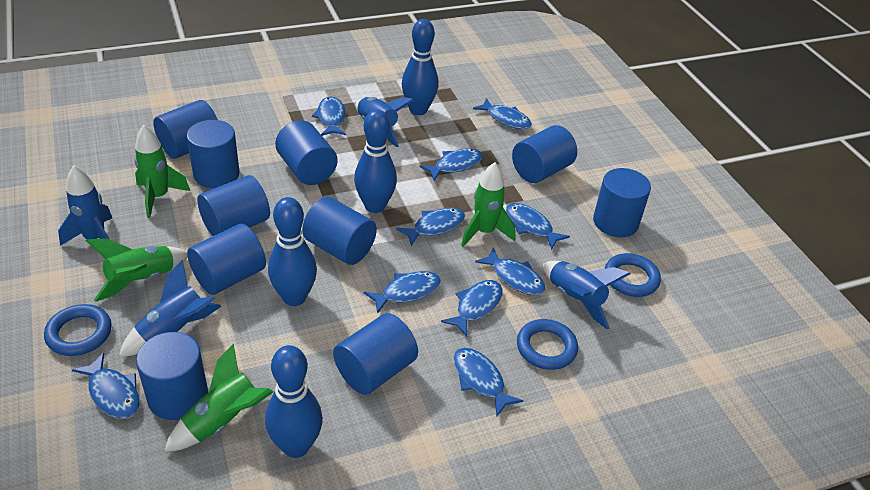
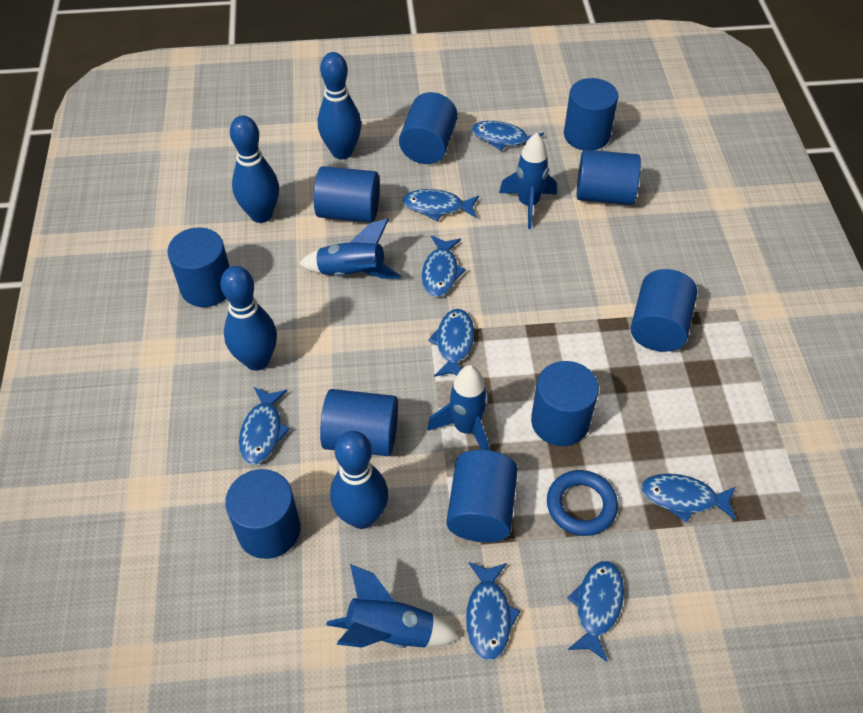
blue fish: [72,353,140,419] [312,96,346,136] [364,271,441,314] [396,208,465,246] [420,149,483,181] [441,280,503,337] [453,348,523,417] [473,98,532,129] [475,247,546,295] [506,203,570,250] = 10 -> [239,387,290,465] [403,189,479,221] [422,236,466,297] [428,309,474,377] [466,562,520,661] [472,121,544,151] [567,561,624,662] [641,474,736,522] = 8
blue ring: [44,304,112,356] [517,319,578,370] [605,253,661,297] = 3 -> [547,470,618,536] = 1
green rocket: [86,238,188,302] [134,125,190,218] [164,344,273,452] [461,162,515,247] = 4 -> none = 0

